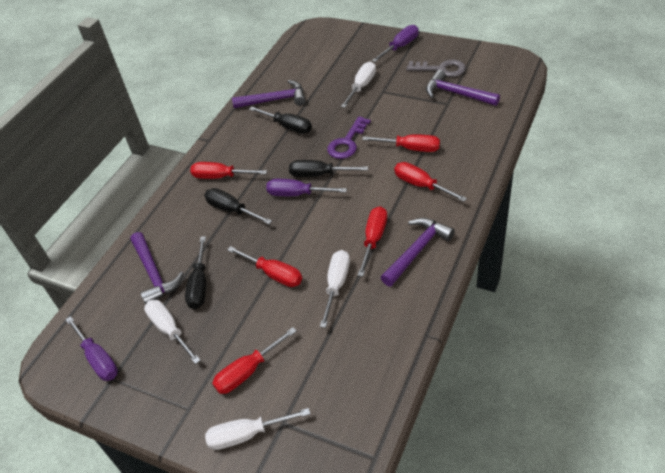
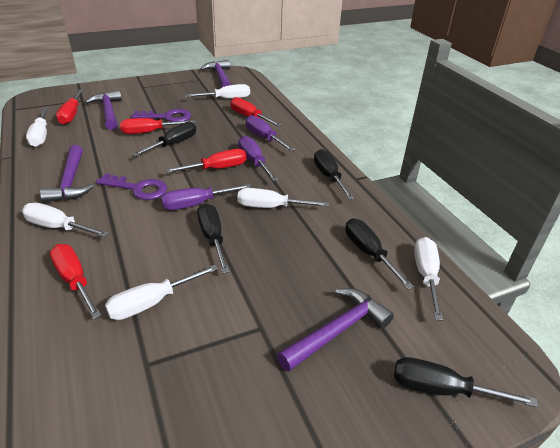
black screwdriver: [185,236,206,309] [204,188,272,224] [249,106,312,134] [289,160,368,177] = 4 -> [132,121,196,157] [197,203,230,274] [314,149,354,200] [345,218,414,290] [394,357,538,407] = 5
grey key: [407,60,466,77] = 1 -> none = 0
purple key: [327,116,371,159] = 1 -> [96,173,167,200] [131,109,191,122] = 2
red screwdriver: [190,162,267,179] [212,327,296,394] [227,246,302,287] [357,206,387,277] [362,134,440,152] [394,162,467,202] = 6 -> [50,244,102,319] [56,90,84,125] [120,118,196,134] [165,149,247,173] [230,97,282,127] = 5
white screwdriver: [144,300,201,364] [205,408,310,450] [320,250,350,328] [341,62,376,108] = 4 -> [22,203,109,237] [26,108,48,147] [105,265,218,320] [185,84,250,99] [237,188,329,208] [414,237,443,321] = 6

